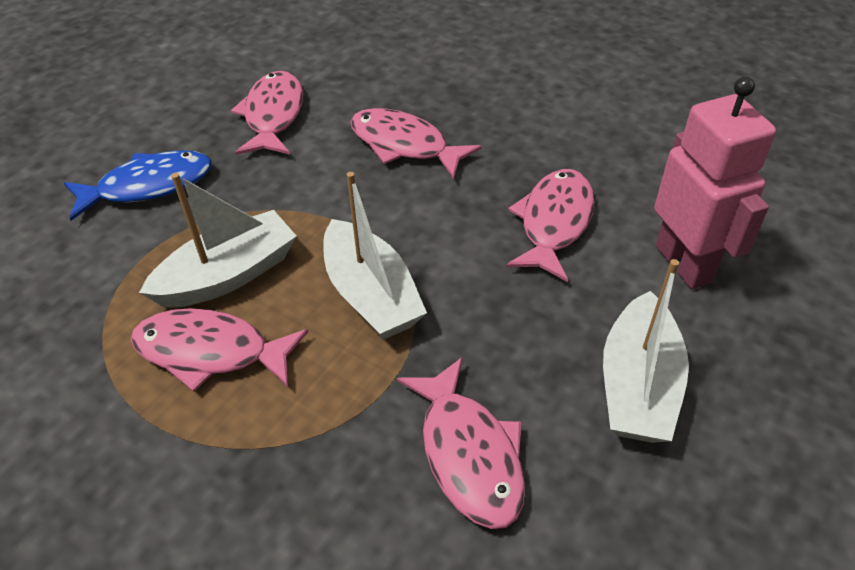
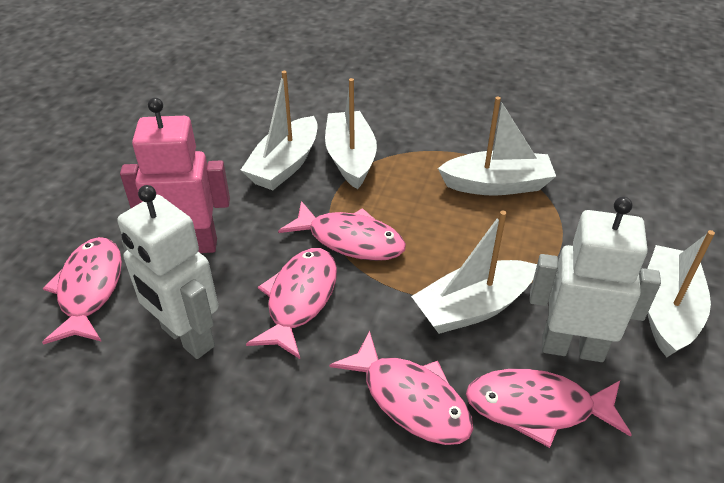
blue fish: [64,150,212,221] = 1 -> none = 0
white boat: [139,173,297,308] [323,172,427,339] [603,259,689,443] = 3 -> [241,71,318,190] [325,78,377,189] [411,210,537,334] [438,97,556,196] [648,230,715,357] = 5
white robot: none = 0 -> [117,185,218,359] [530,197,661,362] = 2

